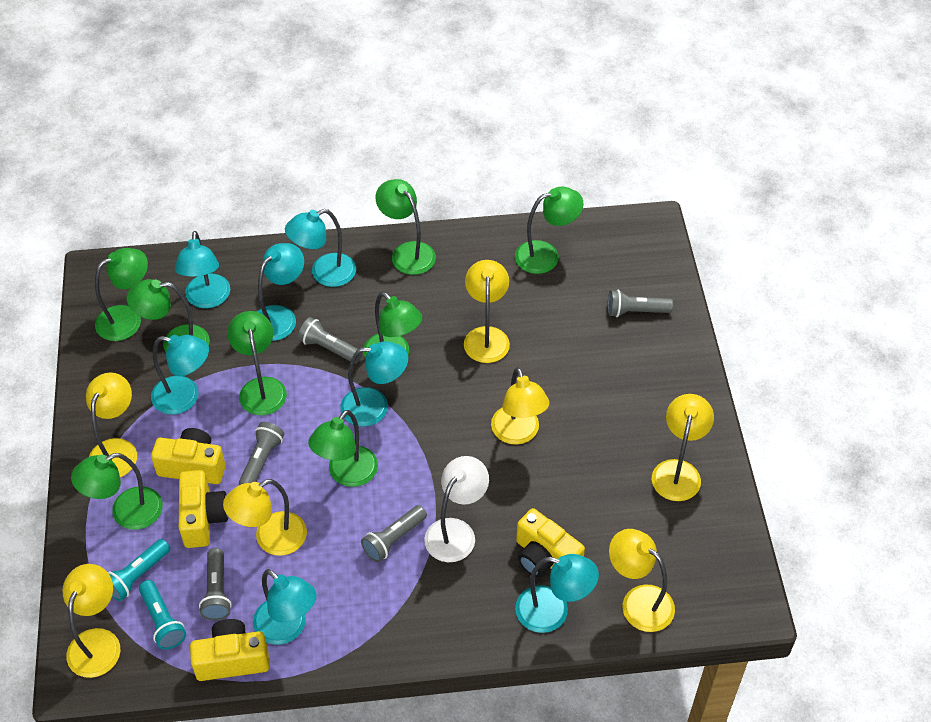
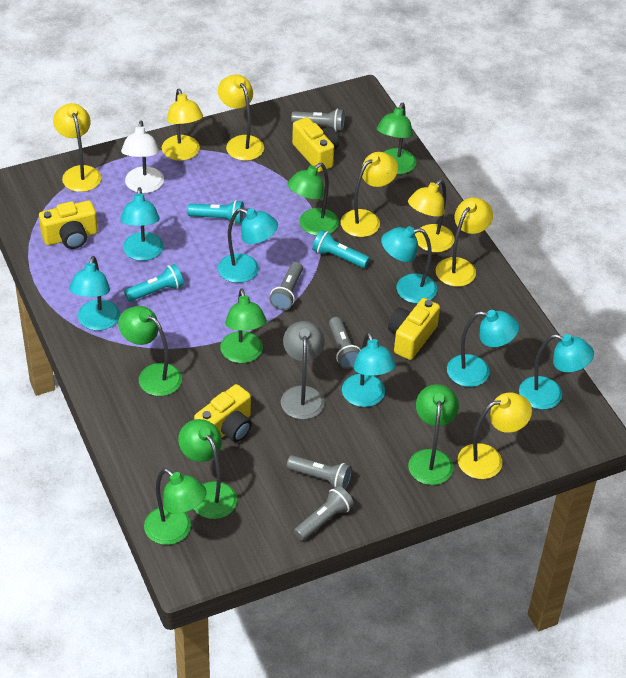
green lamp: [71,453,163,530] [95,248,148,341] [126,279,210,352] [227,311,287,415] [308,410,378,487] [363,292,422,359] [375,179,436,275] [515,187,583,274] = 8 -> [118,306,182,396] [144,468,207,545] [178,419,237,519] [220,288,267,363] [287,163,339,236] [377,103,416,174] [408,384,459,485] = 7
grey lamp: none = 0 -> [281,321,325,420] = 1
turquoise flashlight: [108,539,170,601] [139,580,186,650] = 2 -> [124,264,184,302] [187,200,244,224] [312,230,370,268] = 3

